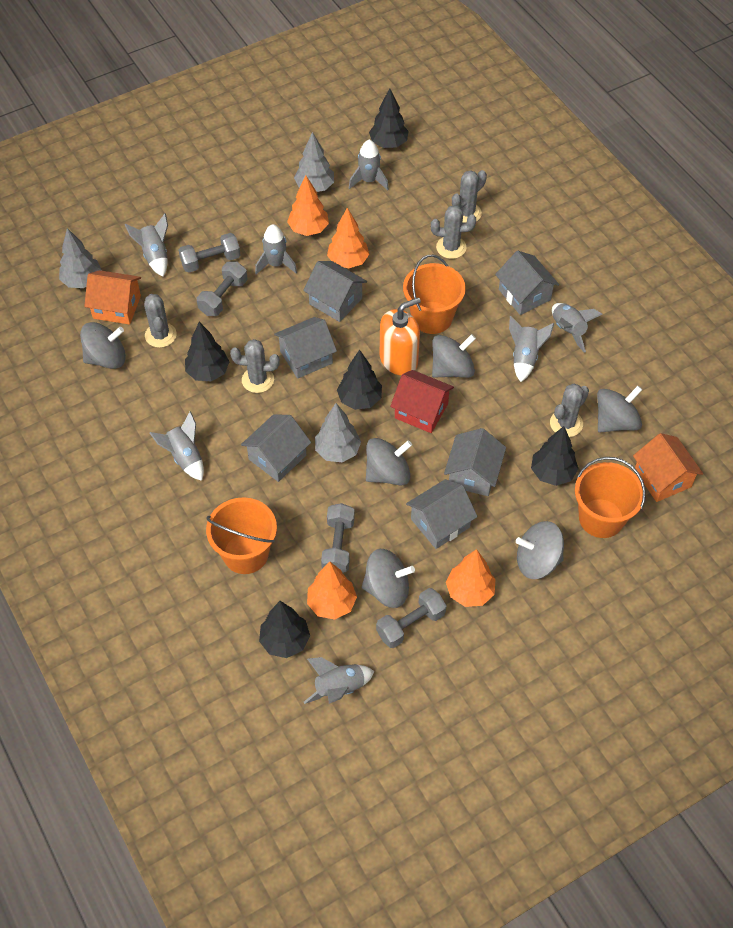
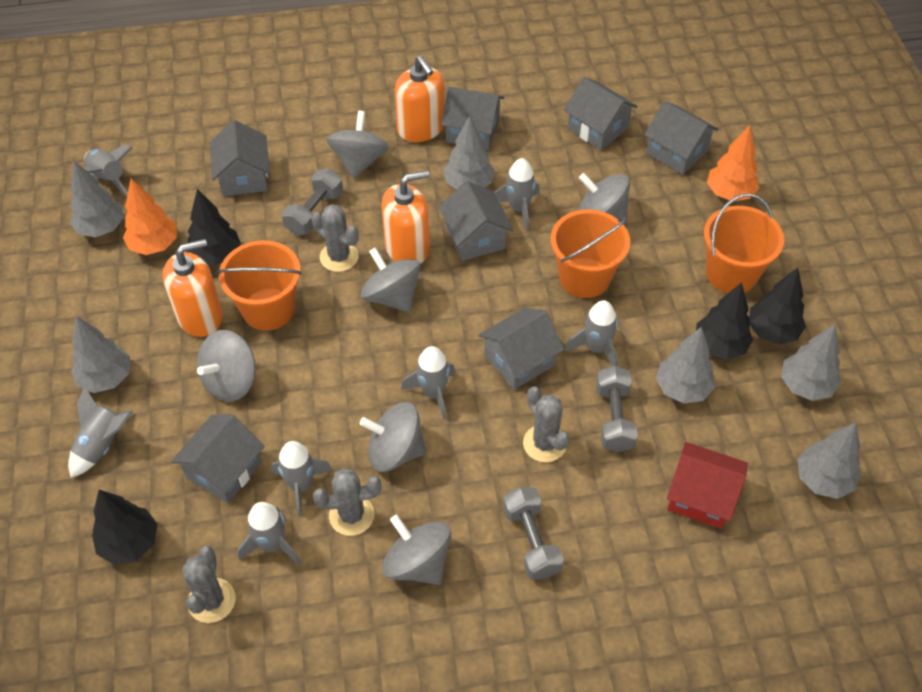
black tree: [185,322,229,381] [259,601,310,658] [337,350,382,410] [369,88,409,148] [531,426,578,486] = 5 -> [92,490,157,565] [186,189,241,266] [696,282,753,360] [749,268,806,345] = 4
grey cactus: [144,294,177,348] [230,339,280,393] [431,205,476,259] [452,170,487,223] [550,384,589,437] = 5 -> [182,546,236,623] [311,204,359,272] [313,468,381,536] [523,387,570,462] = 4
grey dumbbell: [179,233,241,273] [197,262,247,316] [321,503,355,573] [376,588,446,648] = 4 -> [282,169,343,235] [503,487,564,580] [596,366,638,452] = 3
grey house: [241,414,311,482] [274,317,337,379] [303,261,367,322] [406,479,478,549] [444,428,506,496] [495,251,559,315] = 6 -> [171,414,265,503] [210,120,270,196] [439,181,513,261] [441,87,504,150] [478,307,564,390] [564,77,638,150] [644,101,719,175] = 7
grey tree: [59,228,102,288] [294,132,334,192] [315,403,361,463] = 3 -> [70,161,124,237] [71,316,130,393] [443,116,495,189] [656,327,715,404] [781,324,841,401] [797,423,861,499] = 6
orange house: [84,270,141,325] [633,433,703,502] = 2 -> none = 0
orange soap dispenser: [380,297,421,375] = 1 -> [163,239,223,337] [381,170,430,264] [395,56,444,142] = 3
orange tree: [287,175,329,236] [307,562,357,619] [327,208,369,269] [446,549,496,607] = 4 -> [123,178,177,255] [707,125,759,201] = 2

